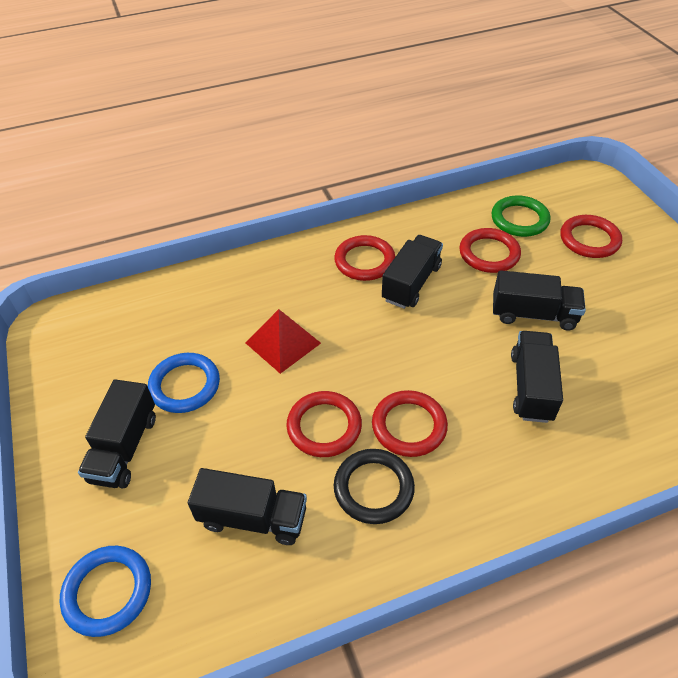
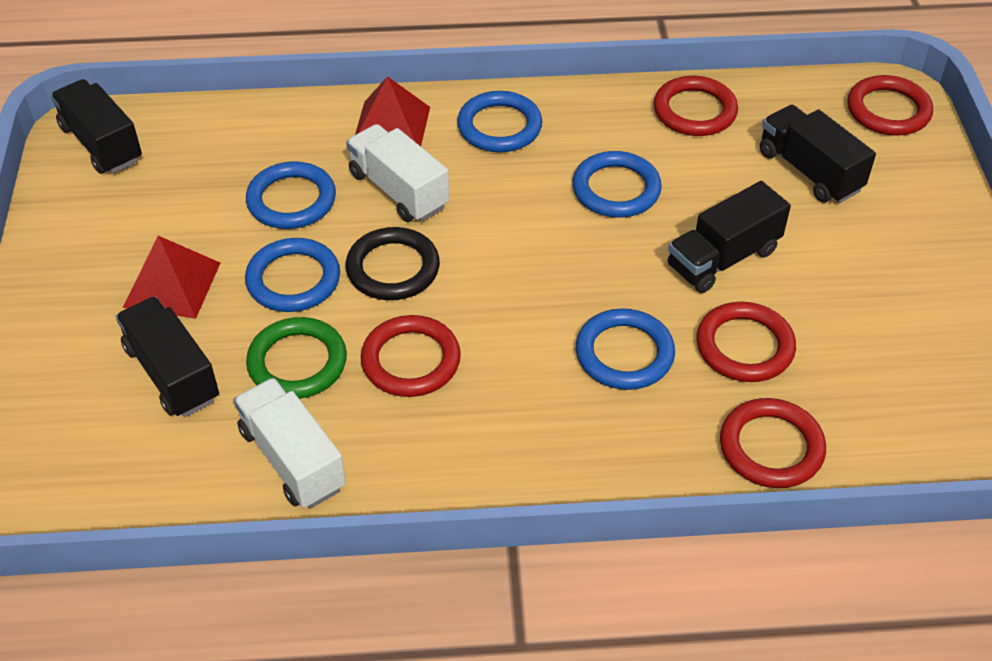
black truck: [78,379,156,489] [188,468,307,545] [382,235,443,309] [493,270,586,331] [511,331,563,423] = 5 -> [51,79,142,174] [116,296,219,417] [668,181,791,293] [760,105,876,203] = 4
blue ring: [59,546,151,637] [148,353,220,413] = 2 -> [245,238,340,312] [246,161,336,229] [457,91,542,152] [572,151,662,218] [576,308,675,390] = 5
red pyramid: [246,309,321,374] = 1 -> [123,236,220,319] [355,76,430,146] = 2
white truck: none = 0 -> [234,378,346,509] [346,124,449,222] = 2

